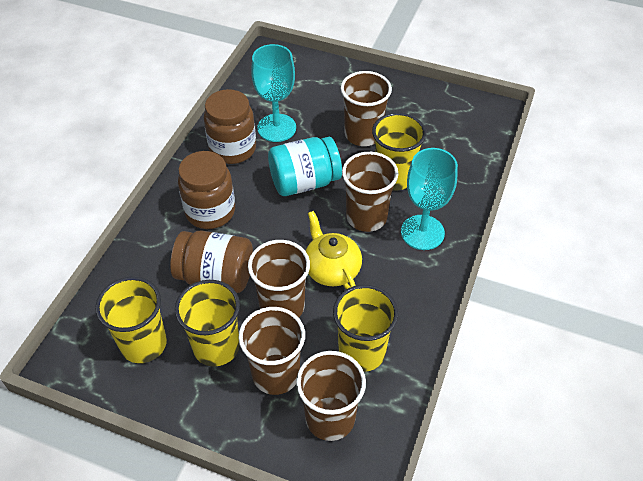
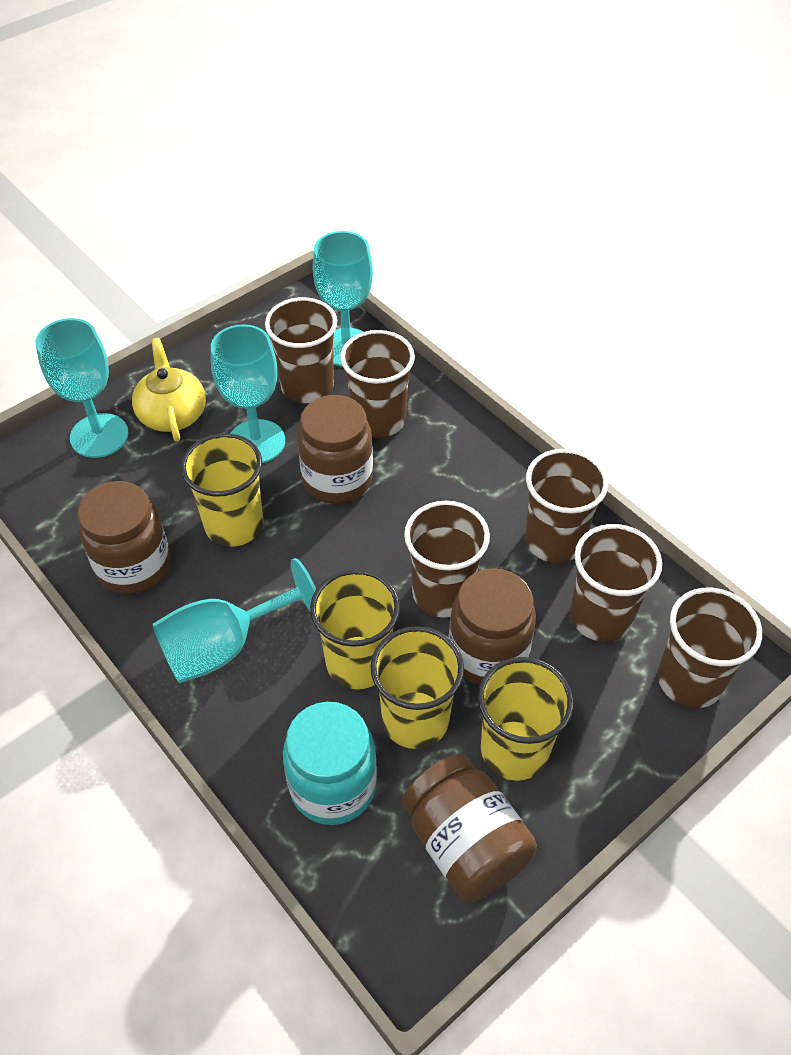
brown cup: [238,307,305,395] [248,240,310,318] [296,351,366,441] [341,71,392,146] [342,152,399,232] = 5 -> [265,297,337,403] [340,330,415,438] [404,501,490,618] [525,449,608,563] [570,524,662,642] [658,588,762,708] = 6
brown jar: [170,231,253,293] [178,151,235,229] [204,89,256,164] = 3 -> [77,481,170,594] [297,395,373,504] [402,754,537,902] [449,568,536,685] = 4
turquoise goblet: [251,44,296,142] [401,148,458,250] = 2 -> [36,318,129,458] [152,558,316,683] [211,324,285,463] [313,231,373,366] = 4

